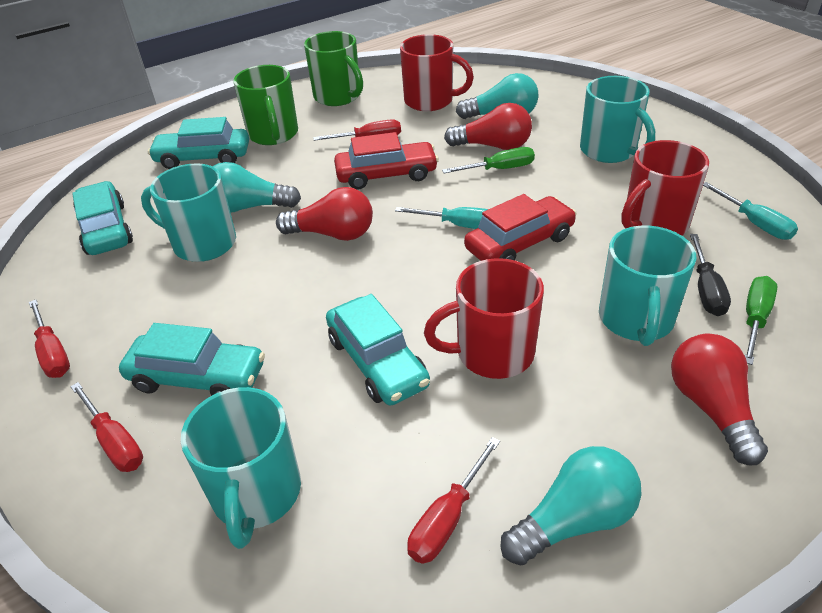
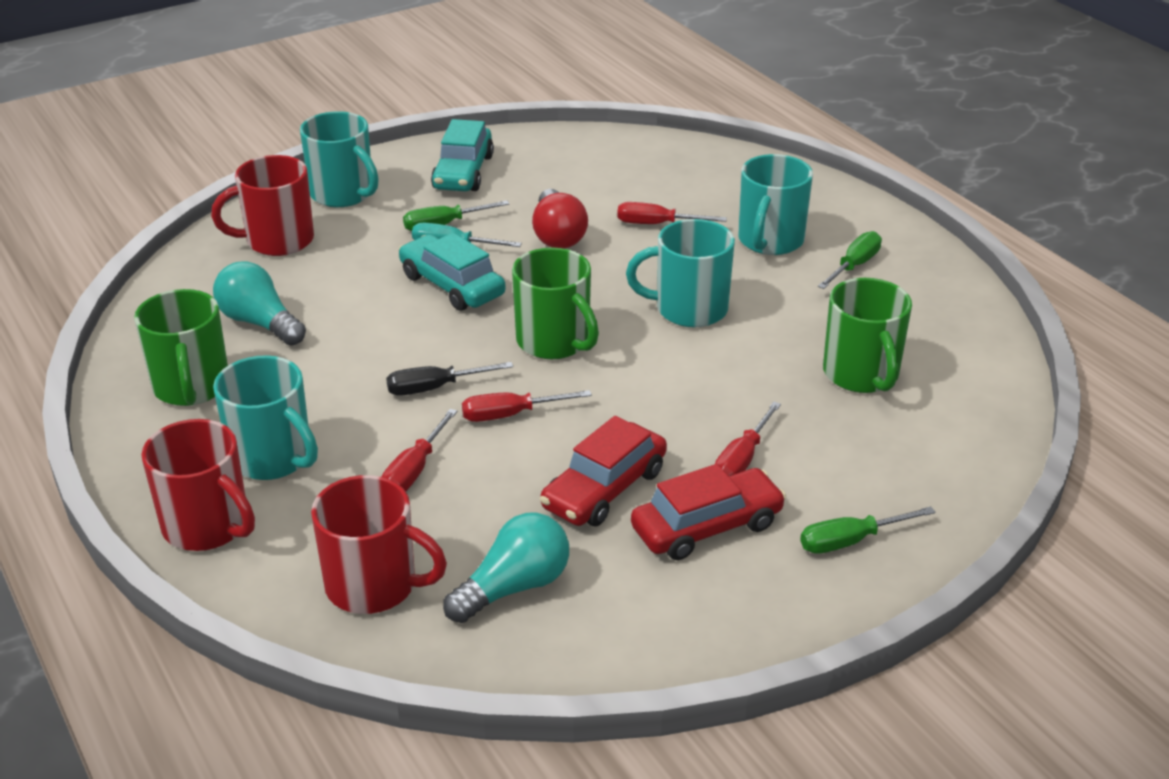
green mug: [234,65,298,145] [304,31,363,106] = 2 -> [134,289,228,406] [512,248,599,359] [823,278,912,393] = 3
green screwdriver: [442,147,535,173] [745,276,777,365] = 2 -> [403,200,509,231] [800,507,935,554] [818,231,882,289] = 3
red light bulb: [276,187,373,241] [444,103,532,150] [671,334,768,465] = 3 -> [532,189,588,249] = 1
turquoise car: [72,181,133,255] [119,323,265,396] [148,117,249,169] [326,294,430,405] = 4 -> [399,233,506,311] [431,119,494,191] = 2
turquoise light bulb: [212,162,301,212] [456,73,539,119] [501,446,642,566] = 3 -> [213,261,306,346] [443,513,569,623] = 2
turquoise screwdriver: [395,207,488,229] [703,182,798,240] = 2 -> [412,223,522,247] = 1

